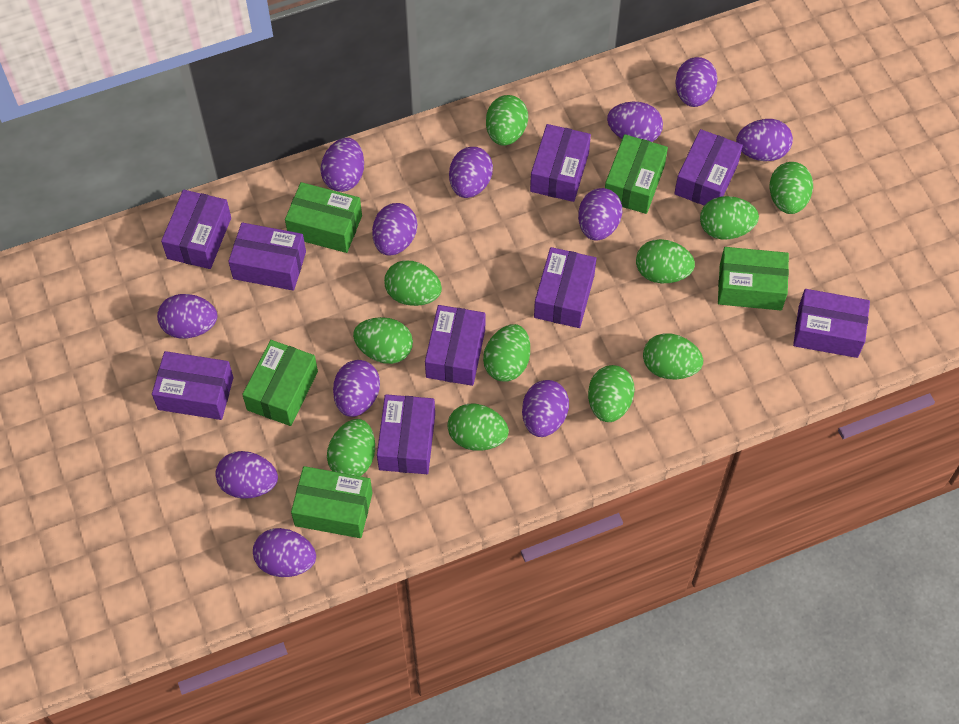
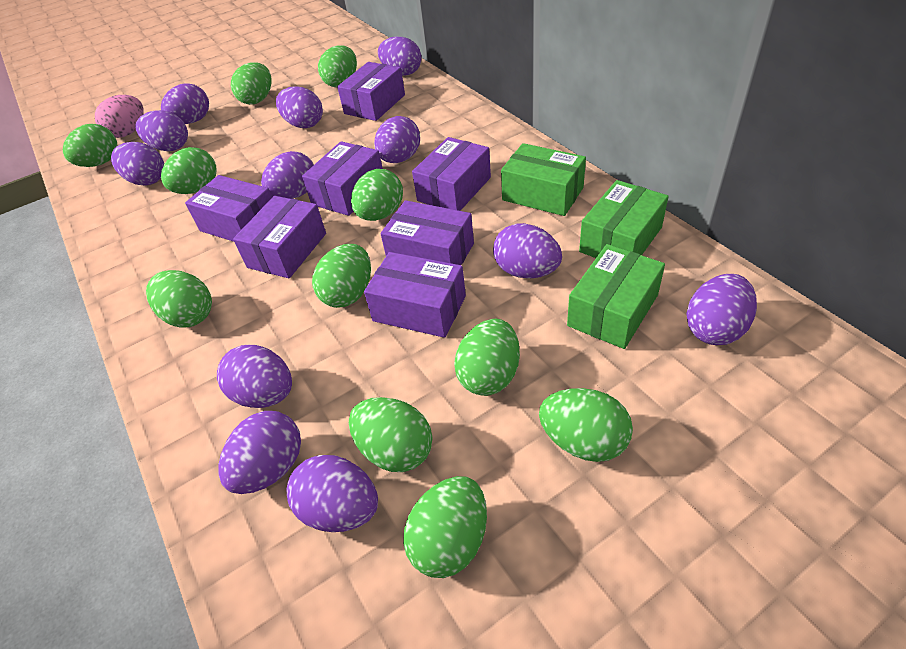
green box: [242,340,318,426] [285,182,362,253] [291,466,372,538] [605,134,668,214] [718,247,789,310] = 5 -> [501,143,586,216] [567,244,665,349] [579,180,669,258] = 3
pink egg: none = 0 -> [95,95,144,138] = 1
purple box: [152,351,234,420] [161,190,231,269] [228,223,306,291] [377,394,435,474] [425,305,485,386] [530,124,591,202] [534,247,596,328] [674,129,743,206] [793,289,870,358] = 9 -> [185,175,272,242] [233,196,326,278] [302,141,383,216] [337,62,405,121] [364,252,466,338] [381,200,474,265] [412,137,491,211] = 7

